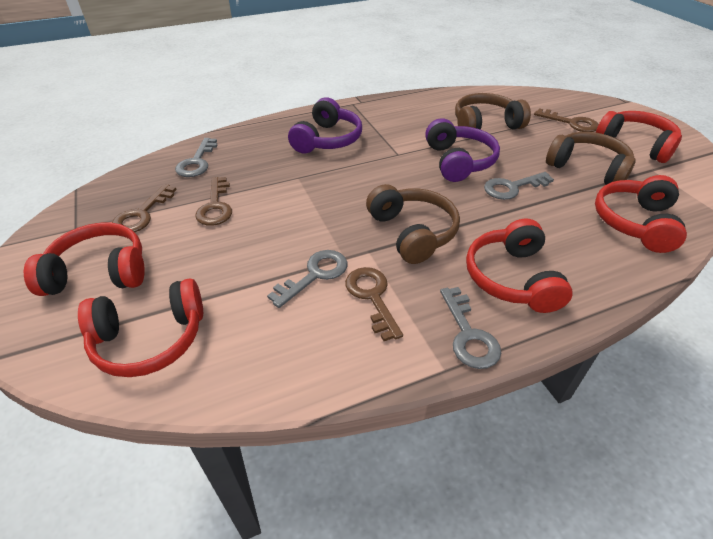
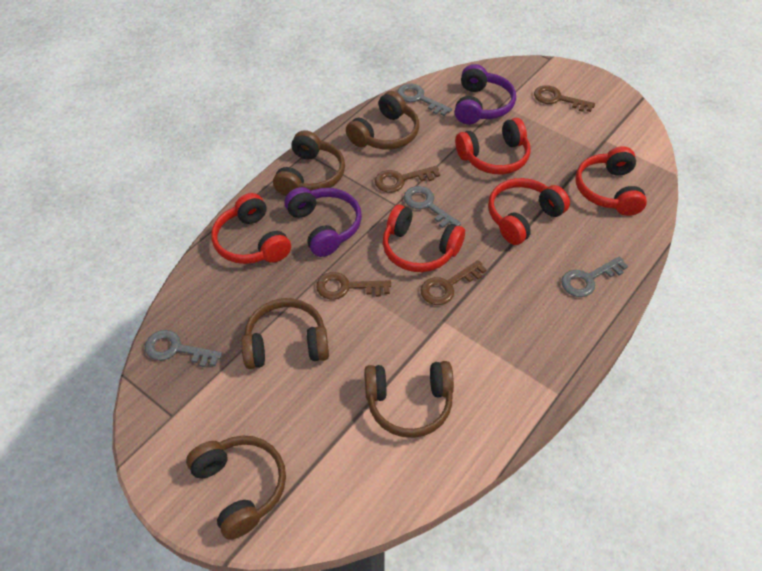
brown headphones: [366,184,460,264] [455,93,531,130] [546,132,636,185] = 3 -> [186,436,286,540] [241,298,329,369] [273,130,345,196] [346,91,419,150] [364,361,454,438] = 5

